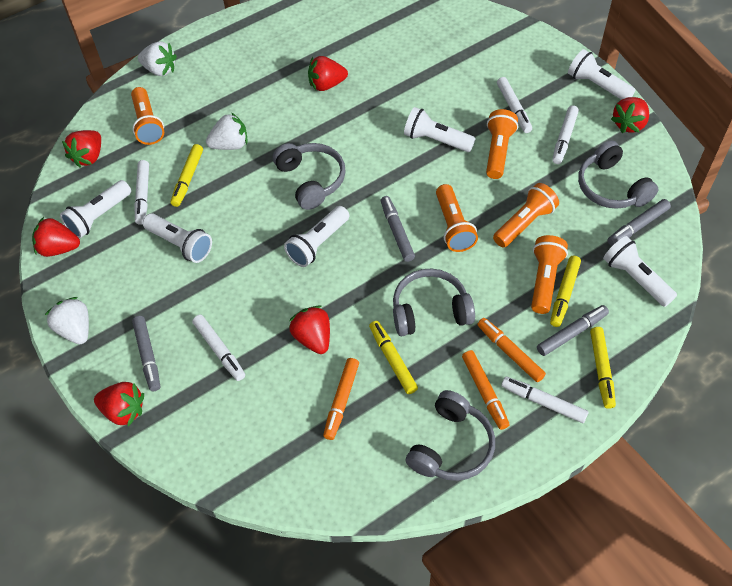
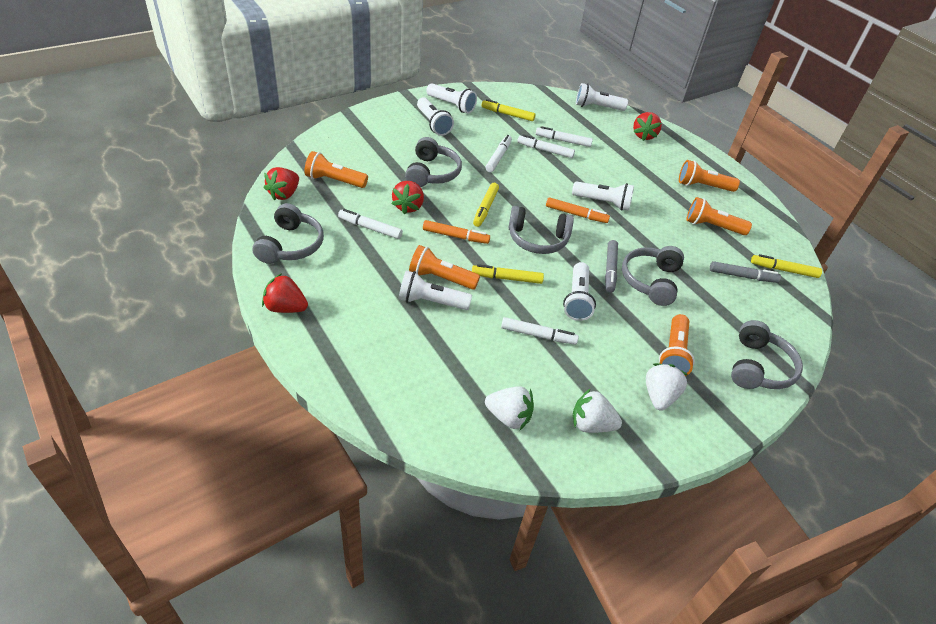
grey headphones: [273,143,346,210] [393,269,475,336] [406,390,495,481] [578,140,659,209] = 4 -> [252,203,324,264] [405,137,462,187] [508,206,574,254] [622,246,684,306] [731,320,803,389] = 5
grey marker: [132,316,160,391] [381,196,415,262] [537,305,609,356] [607,199,671,246] = 4 -> [605,240,618,293] [710,261,781,283] = 2
orange marker: [323,358,359,440] [462,350,510,430] [477,318,546,382] = 3 -> [423,220,490,244] [546,197,610,223] = 2
red strawberry: [32,217,80,257] [62,130,101,167] [94,382,144,426] [289,306,330,354] [308,56,348,91] [611,97,649,133] = 6 -> [262,273,308,313] [264,167,299,201] [392,181,424,214] [633,112,662,141] = 4

